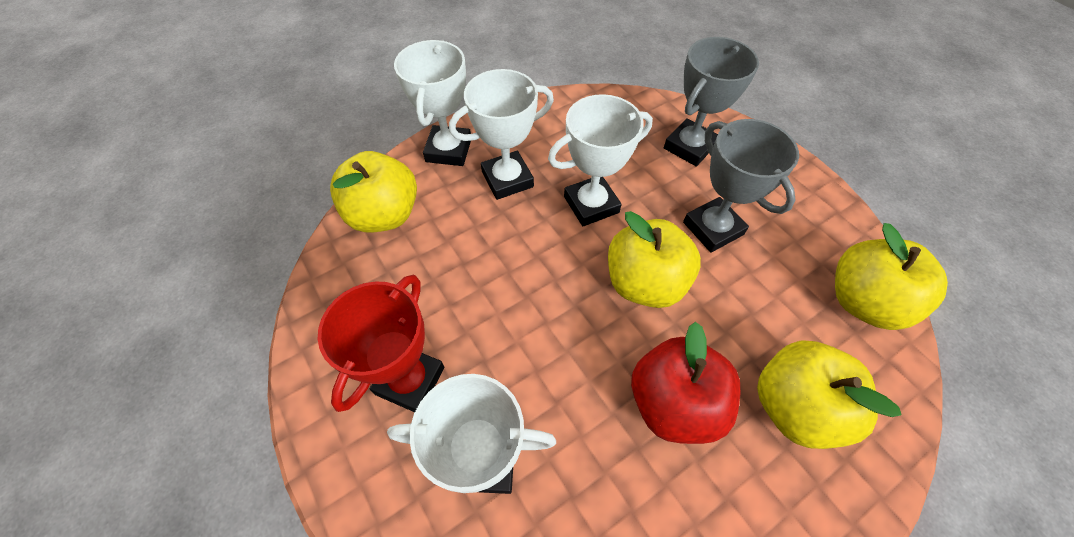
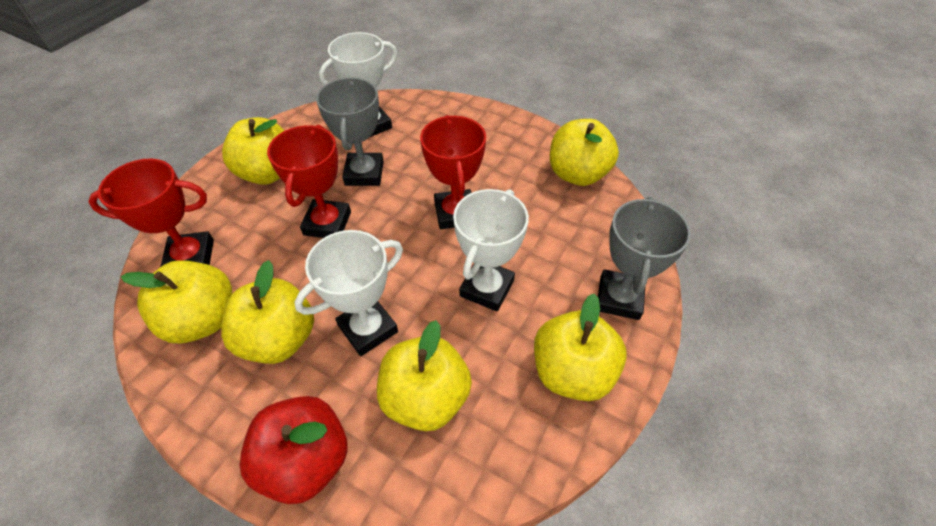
red trophy: [318,275,444,412] = 1 -> [88,159,214,267] [267,125,351,238] [420,115,486,229] = 3
white trophy: [387,374,556,494] [394,40,471,166] [449,69,554,200] [548,94,653,226] = 4 -> [294,230,403,356] [319,32,397,137] [453,189,529,312] = 3
yellow apple: [330,151,417,233] [608,211,701,308] [757,341,902,449] [835,223,948,330] = 4 -> [121,260,232,343] [221,260,314,364] [222,117,284,185] [377,320,472,431] [534,294,627,401] [550,119,619,186] = 6

